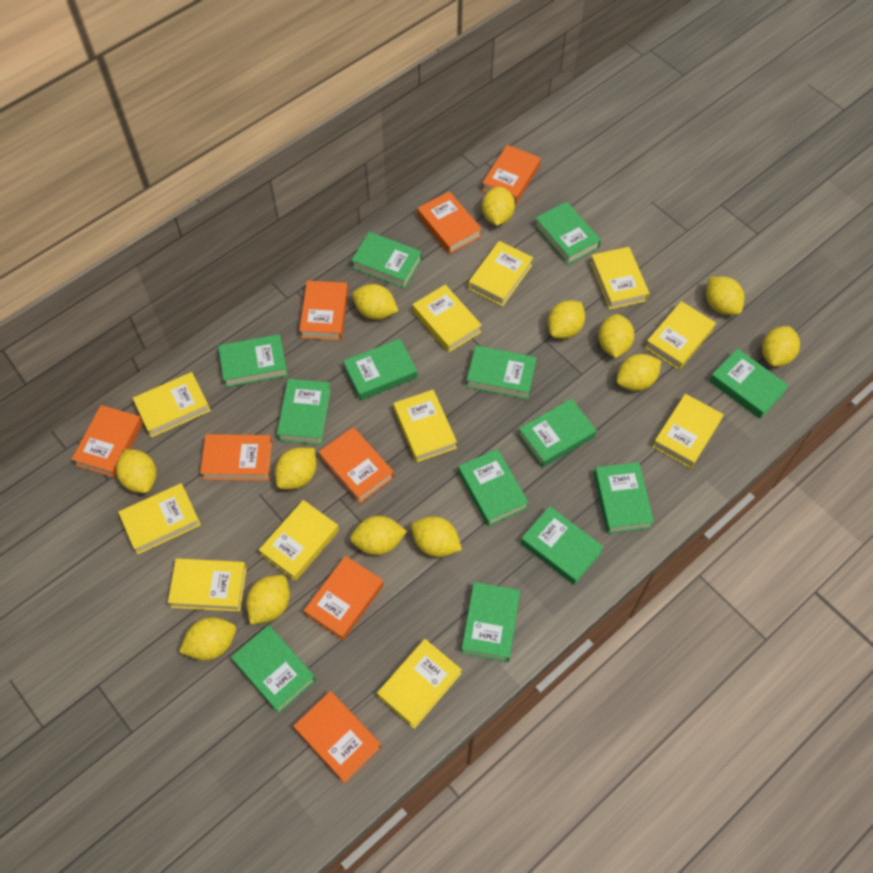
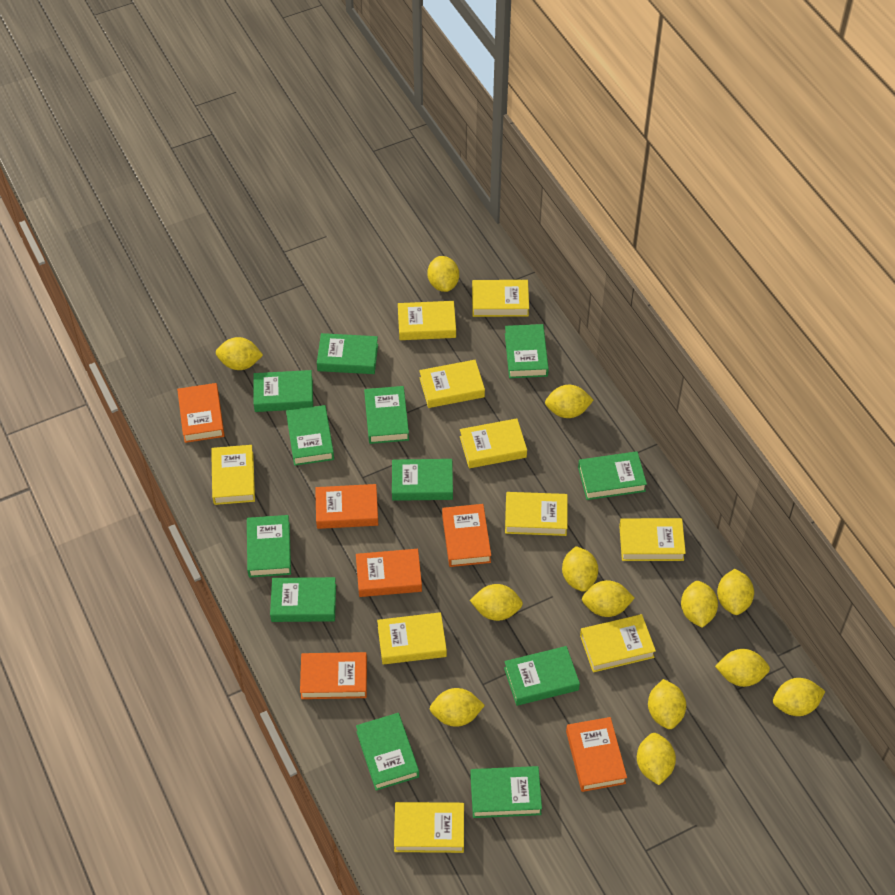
green book: [218,334,288,387] [231,625,316,713] [277,379,331,445] [343,339,418,401] [351,232,422,288] [458,449,529,526] [461,582,520,662] [466,345,537,400] [518,399,597,468] [521,506,604,585] [534,202,601,265] [594,462,654,534] [709,348,789,419] = 13 -> [247,515,291,578] [253,370,313,412] [270,577,336,622] [286,405,334,466] [317,333,378,374] [356,713,419,791] [364,386,409,444] [392,459,453,501] [470,766,542,818] [504,646,580,706] [505,324,549,378] [578,451,647,500] = 12
orange book: [72,405,143,478] [200,434,272,481] [293,691,381,784] [299,281,348,341] [304,556,384,641] [319,427,394,504] [417,191,482,254] [482,145,541,205] = 8 -> [177,383,225,443] [300,652,367,699] [315,484,378,529] [356,549,422,597] [442,504,491,567] [566,717,627,792] = 6
yellow book: [118,483,201,554] [133,372,211,438] [168,558,247,612] [259,500,339,581] [377,639,462,729] [393,390,457,463] [413,285,482,353] [468,241,533,306] [590,247,650,310] [645,301,716,370] [653,394,724,468] = 11 -> [211,445,255,505] [377,612,447,664] [394,802,464,853] [398,301,456,340] [419,360,485,408] [460,418,527,468] [472,280,529,317] [505,492,568,536] [580,614,656,672] [619,518,686,561] = 10

